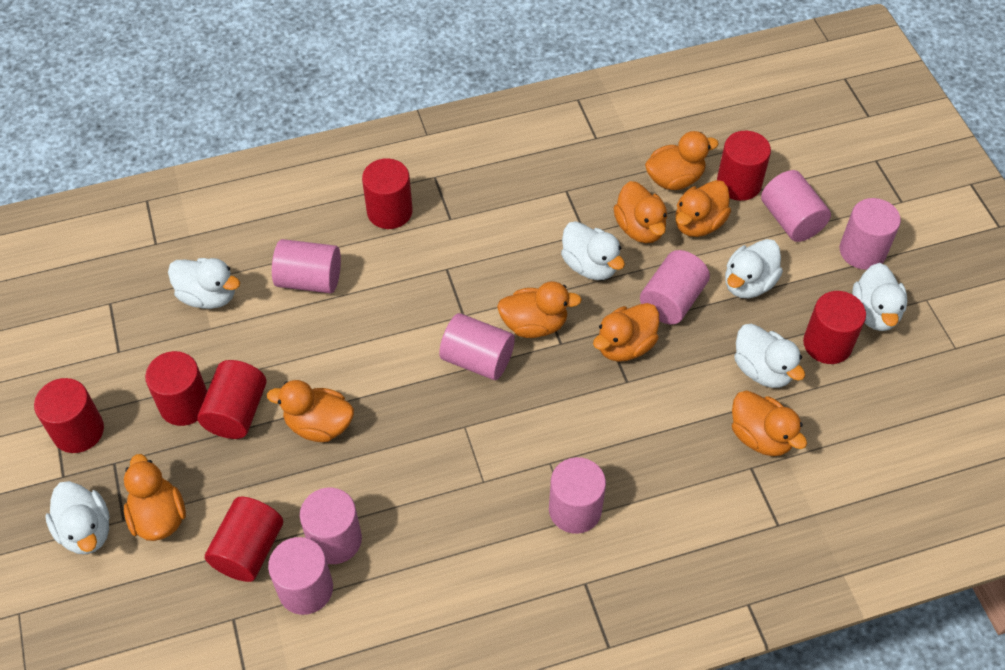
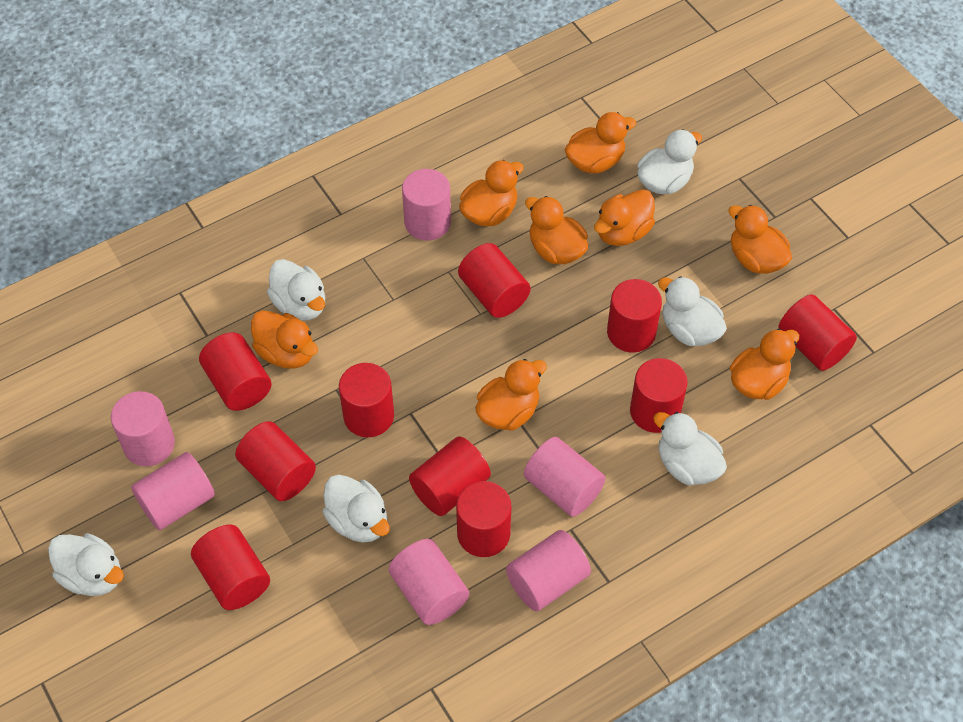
pink cylinder: [268,537,333,615] [272,239,341,293] [300,488,362,564] [439,313,515,380] [549,457,606,534] [640,250,710,324] [761,170,831,242] [840,198,901,270] = 8 -> [111,391,175,466] [131,452,215,530] [388,539,469,625] [402,169,451,241] [506,530,591,611] [524,437,606,517] = 6
red cylinder: [34,378,104,453] [145,351,207,426] [198,360,267,439] [205,497,283,582] [362,158,413,229] [717,131,771,201] [803,291,866,364] = 7 -> [191,524,270,610] [199,333,272,411] [235,421,316,501] [339,363,394,437] [409,437,491,516] [456,481,511,557] [458,243,531,318] [607,279,662,353] [630,358,688,433] [779,295,857,371] = 10

